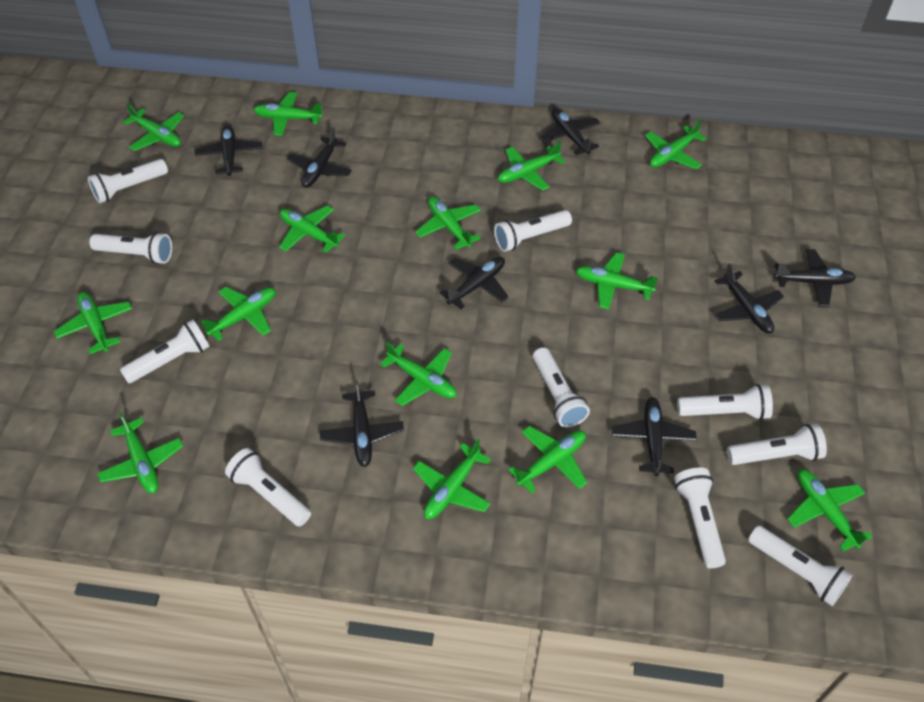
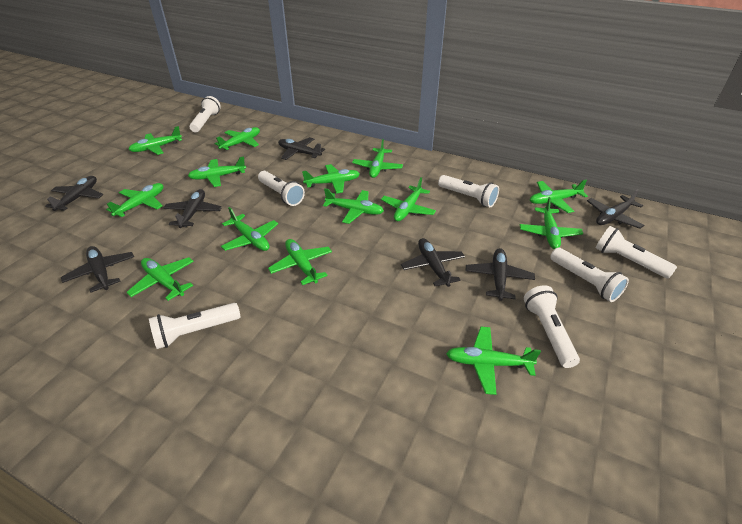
black plane: [195,125,262,176] [287,127,352,188] [320,380,404,467] [439,257,509,309] [539,108,600,155] [612,397,697,476] [715,263,784,334] [774,249,856,307] = 8 -> [45,176,104,211] [61,246,134,292] [163,189,222,228] [278,137,325,160] [401,238,465,287] [466,248,535,301] [587,189,644,229] = 7
white flashlight: [88,159,168,204] [89,232,172,264] [120,320,209,383] [225,448,311,527] [494,210,572,252] [533,347,590,428] [674,468,726,568] [677,384,773,420] [727,424,827,465] [748,526,853,606] = 10 -> [149,303,241,349] [189,96,221,132] [258,171,305,206] [438,175,499,207] [524,285,580,368] [550,248,629,302] [596,226,677,279] = 7

